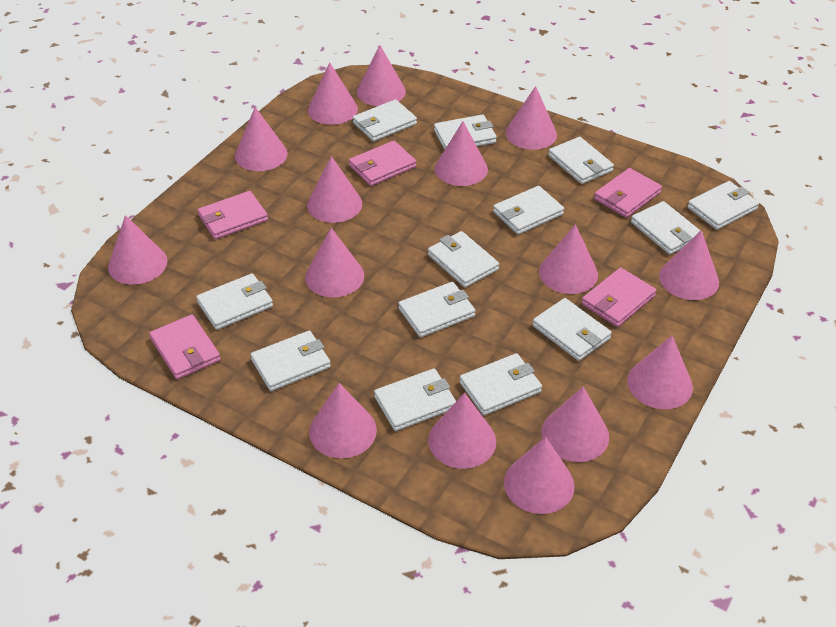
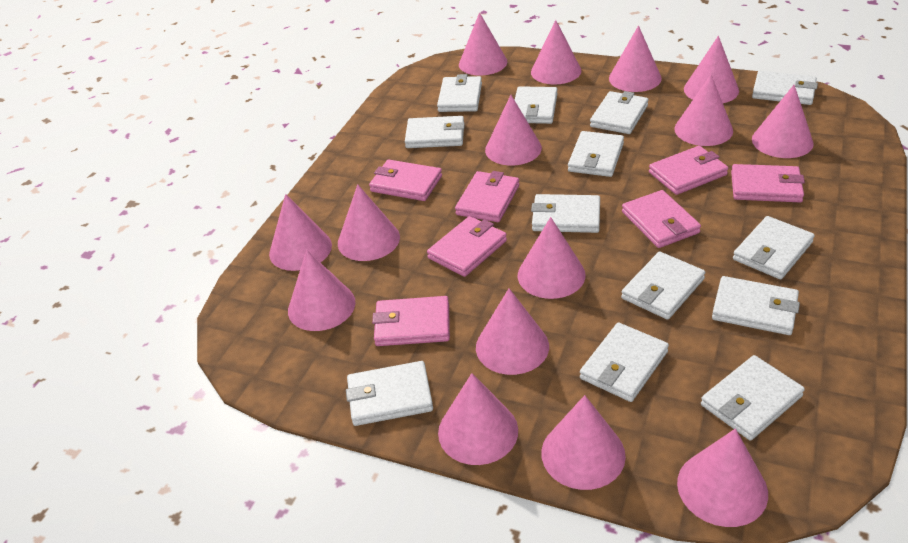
pink wallet: [149,315,221,379] [198,191,268,239] [349,141,416,186] [582,268,656,327] [594,168,662,218] = 5 -> [369,160,442,201] [372,296,450,346] [427,216,507,277] [455,171,519,222] [622,190,701,248] [649,146,728,195] [731,164,805,202] = 7

